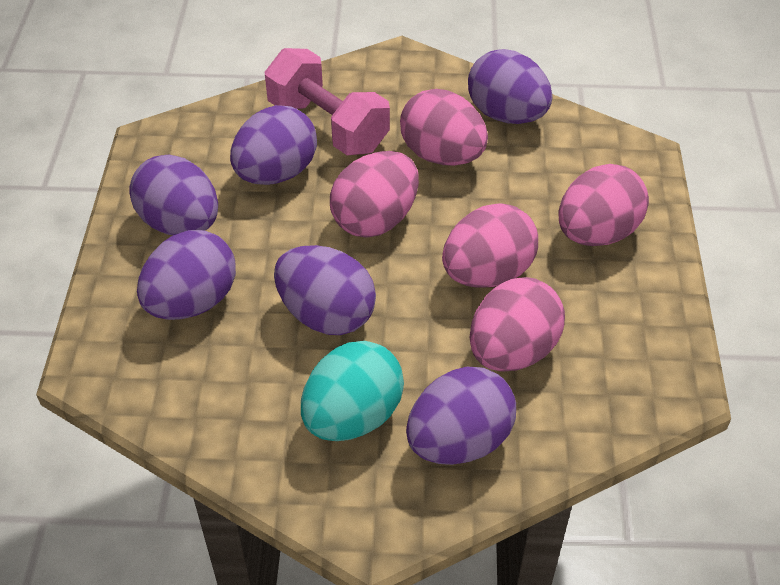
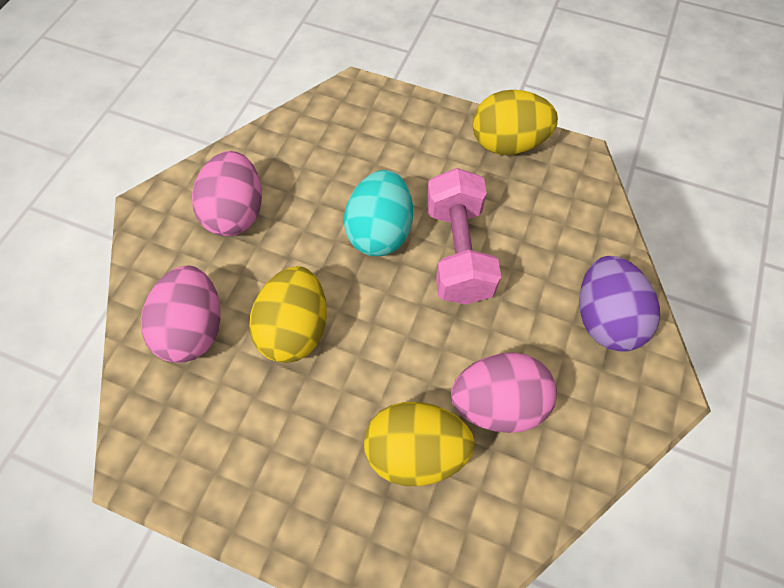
pink egg: [330,151,419,238] [400,89,488,166] [442,203,538,288] [470,277,565,372] [558,164,649,246] = 5 -> [141,265,220,363] [192,151,262,236] [451,352,557,433] = 3
purple egg: [130,154,218,235] [137,230,236,320] [230,105,317,185] [274,245,376,335] [406,367,516,465] [468,49,553,124] = 6 -> [580,256,660,352] = 1
yellow egg: none = 0 -> [249,266,327,363] [364,402,475,486] [472,90,558,155] = 3

